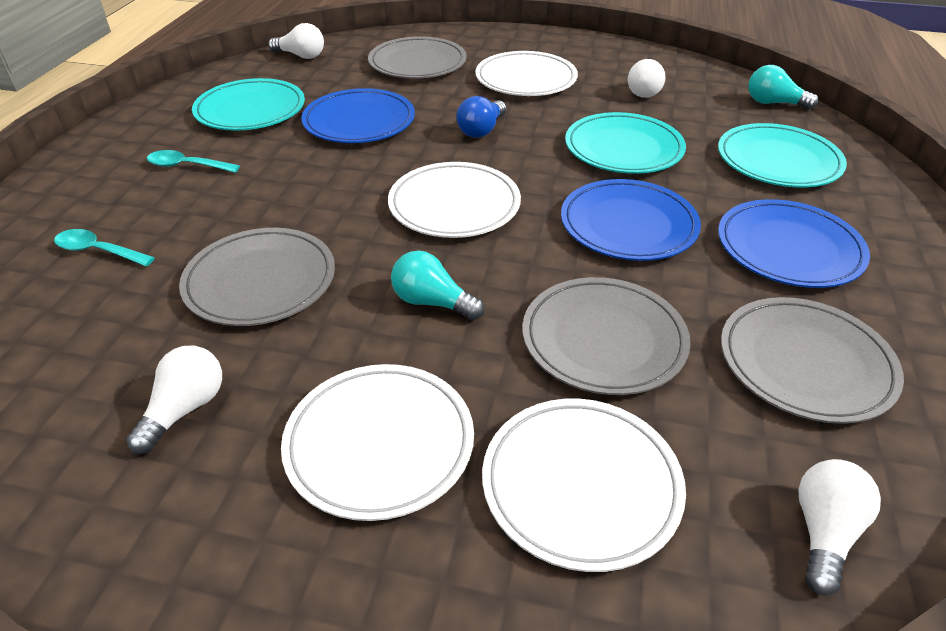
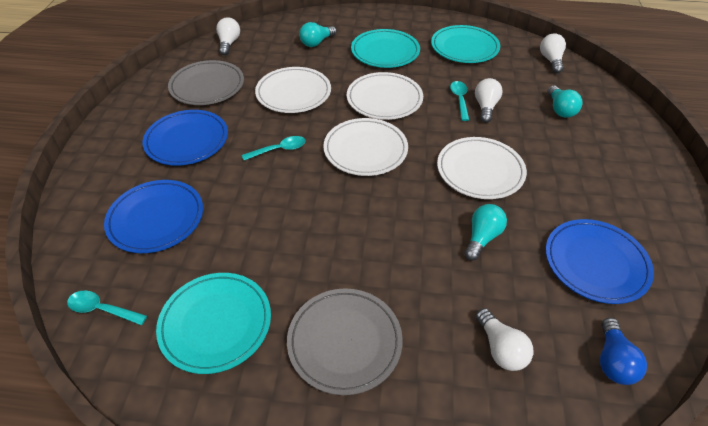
grey plate: [179,228,335,326] [368,36,467,79] [522,277,691,395] [721,297,904,424] = 4 -> [168,60,244,105] [287,288,403,395] = 2
turquoise light bulb: [391,251,484,320] [748,65,819,110] = 2 -> [299,22,337,47] [464,204,507,261] [547,85,583,118] = 3
turquoise spoon: [54,229,155,267] [147,150,240,173] = 2 -> [67,291,147,325] [242,136,306,160] [450,81,469,121] = 3

